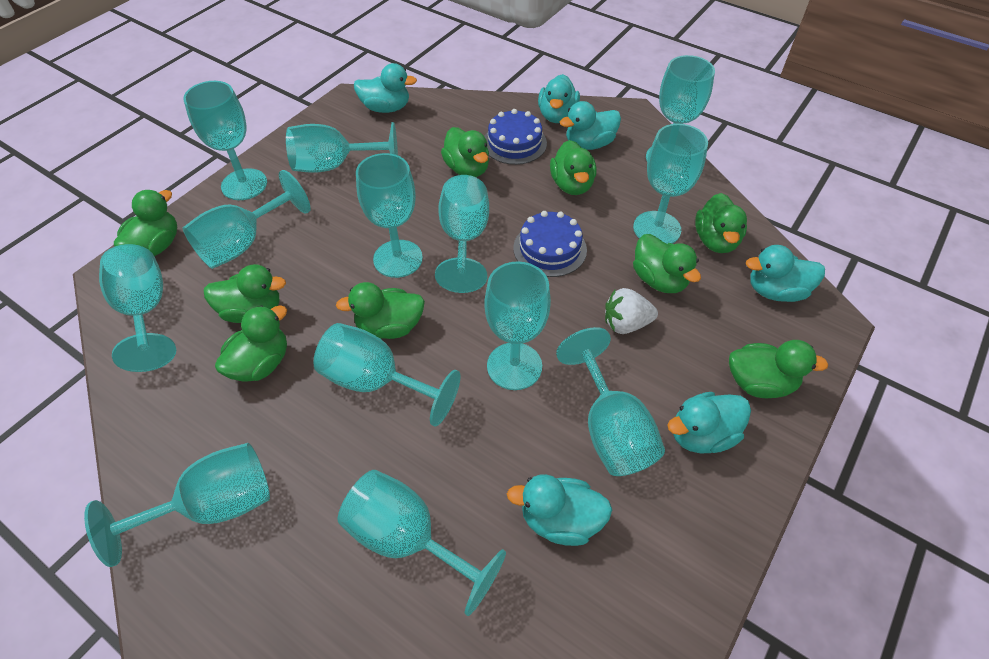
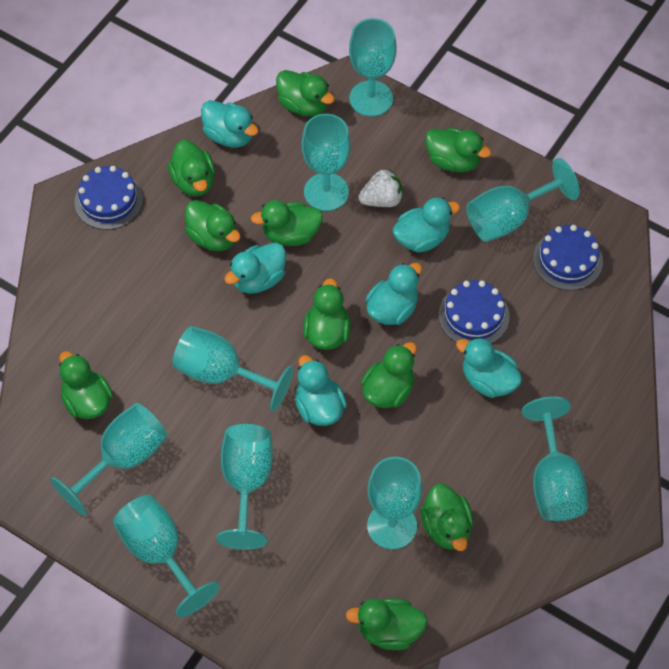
blue cake: [484,109,547,165] [513,211,587,277] = 2 -> [74,166,143,230] [439,280,510,344] [533,225,603,290] = 3
green duck: [114,190,177,256] [203,264,286,323] [215,305,287,382] [336,282,425,339] [441,127,489,177] [550,140,597,195] [633,234,701,293] [695,193,747,253] [729,340,828,398] = 9 -> [59,351,113,419] [168,140,215,197] [185,200,241,251] [251,200,323,246] [276,70,335,116] [303,278,351,350] [346,598,428,650] [361,342,417,408] [420,483,473,551] [425,128,491,172] = 10
turquoise goblet: [84,443,270,567] [99,244,176,372] [183,81,267,200] [183,170,311,269] [286,122,398,173] [313,323,461,427] [338,470,506,616] [356,153,423,278] [435,175,489,293] [484,261,551,390] [556,327,665,476] [633,124,708,244] [646,55,715,161] = 13 -> [50,403,167,516] [113,495,220,617] [172,326,293,412] [216,424,273,550] [302,114,351,211] [349,18,396,117] [367,457,422,549] [466,158,580,242] [522,397,588,521] = 9

